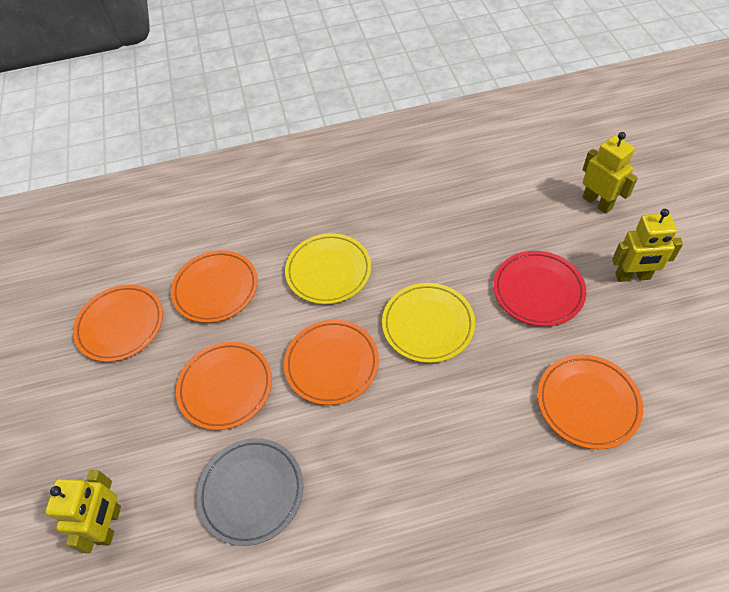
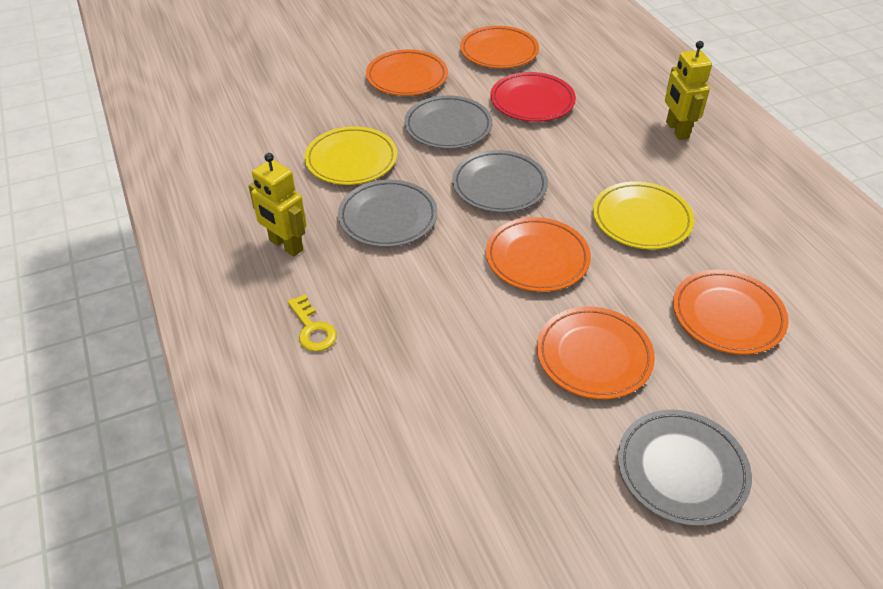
grey plate: [197,438,303,546] = 1 -> [338,180,438,247] [404,96,492,149] [452,150,548,213] [618,410,752,526] = 4
yellow key: none = 0 -> [287,294,337,352] = 1
yellow robot: [45,470,121,554] [582,132,638,214] [612,209,683,282] = 3 -> [249,153,307,257] [665,41,712,140] = 2

